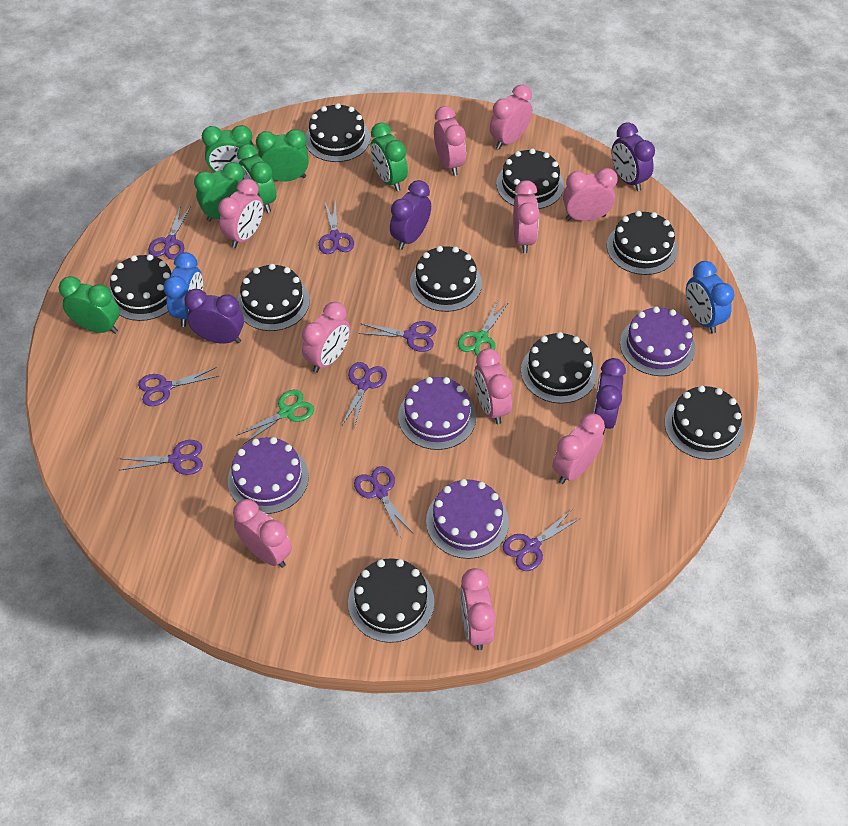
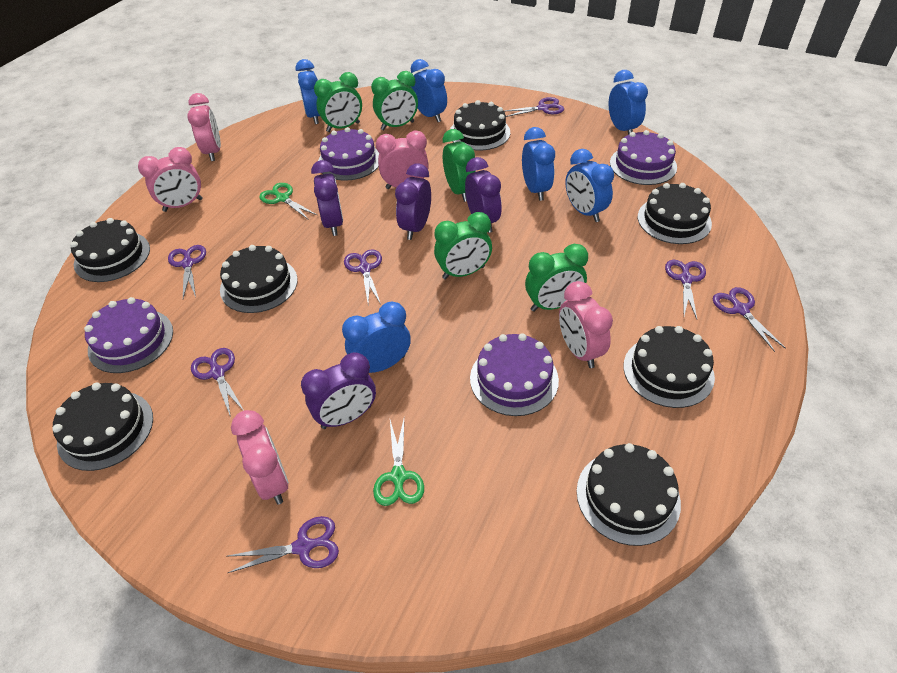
black cake: [109,255,172,321] [237,264,310,331] [305,103,370,162] [348,558,434,643] [410,246,482,312] [496,148,564,209] [521,332,597,404] [607,211,678,275] [665,386,744,460] = 9 -> [52,383,153,471] [70,218,150,282] [220,245,298,313] [450,100,510,150] [577,443,681,546] [623,326,715,408] [638,183,712,244] = 7
blue clock: [164,252,203,327] [686,261,735,334] = 2 -> [295,59,320,124] [342,302,411,373] [411,59,447,122] [522,127,555,201] [565,149,614,222] [609,70,648,135] = 6
green clock: [59,276,120,334] [194,162,245,222] [202,125,254,172] [237,144,276,213] [256,129,308,182] [370,122,408,191] = 6 -> [314,72,362,132] [371,71,418,130] [434,212,492,279] [443,129,476,202] [525,244,588,312] = 5
pink clock: [218,178,264,248] [233,499,292,568] [302,302,350,373] [434,106,466,176] [460,568,496,650] [474,348,513,424] [490,84,532,150] [513,180,540,253] [552,413,605,484] [563,168,618,221] = 10 -> [138,147,203,212] [187,93,221,161] [231,410,289,505] [376,131,429,189] [559,281,613,368] = 5
purple scissors: [119,440,203,475] [138,367,219,406] [148,205,191,260] [318,200,354,254] [342,362,387,427] [354,466,413,539] [358,321,437,352] [502,511,581,571] = 8 -> [168,245,206,298] [191,348,244,417] [228,516,339,573] [344,249,382,304] [504,97,564,117] [665,260,706,319] [713,287,786,352] = 7

